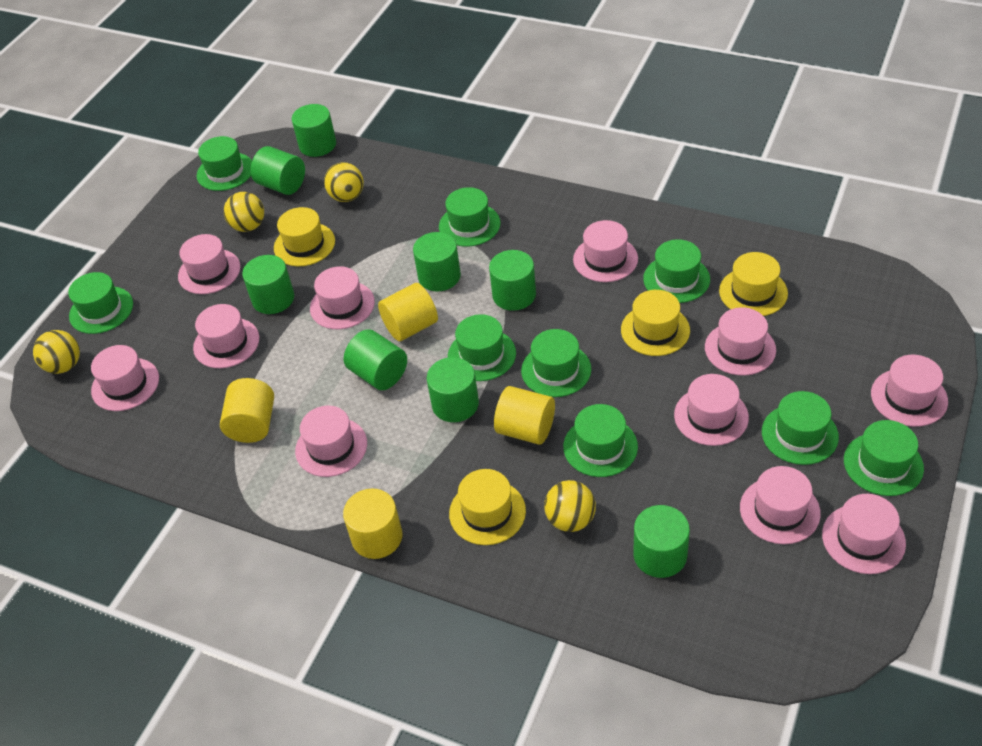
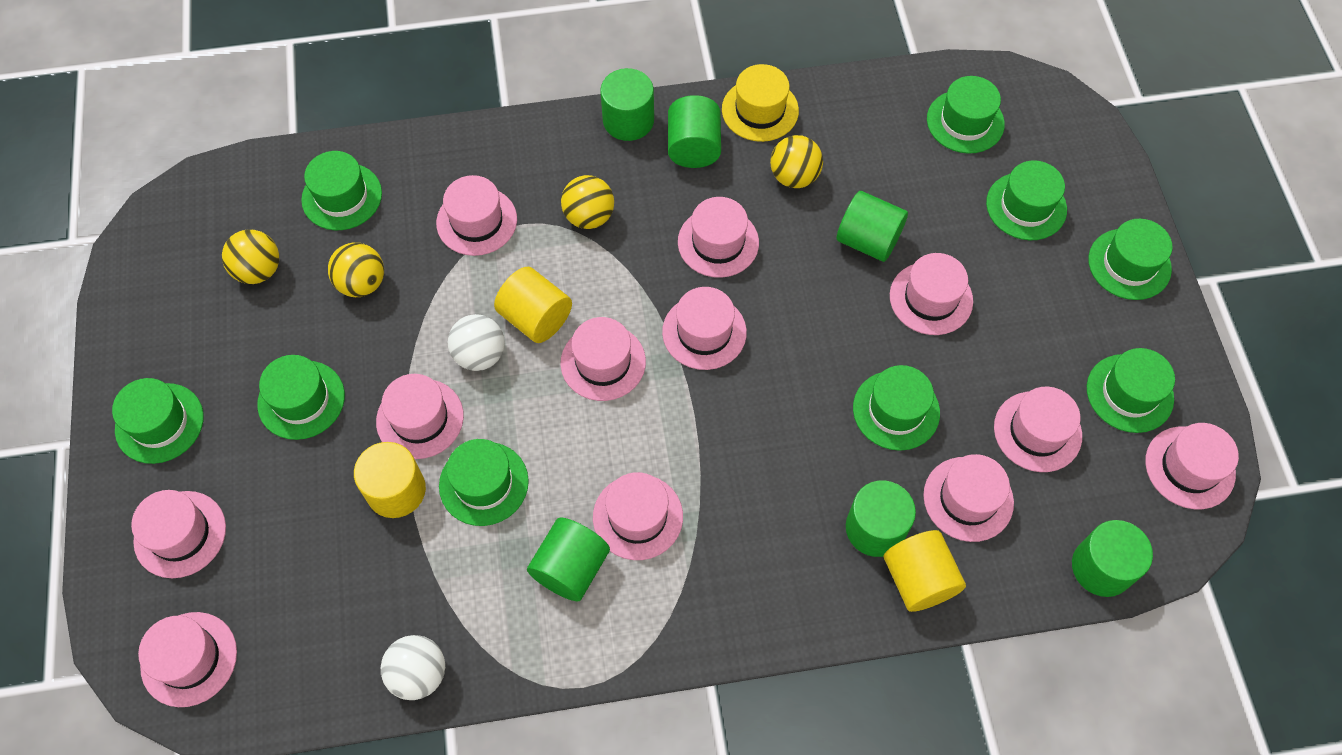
green cylinder: [242,255,294,314] [251,146,305,195] [292,104,336,157] [344,329,407,390] [413,232,461,291] [427,357,479,422] [489,250,536,311] [633,505,690,578] = 8 -> [527,517,610,601] [600,68,654,141] [668,95,721,168] [837,191,908,262] [846,480,916,557] [1072,520,1153,597] = 6
pink hat: [91,345,159,411] [178,234,240,294] [193,304,259,368] [295,406,367,477] [310,266,375,329] [573,220,638,282] [674,374,749,446] [705,307,776,376] [740,466,821,544] [822,494,906,574] [871,354,948,427] = 11 -> [131,490,226,578] [138,612,237,707] [376,374,464,459] [436,175,517,256] [560,317,646,401] [593,472,683,560] [662,287,747,370] [678,197,759,278] [890,253,973,335] [923,454,1014,542] [994,387,1082,472] [1145,423,1239,509] = 12
white ball: none = 0 -> [381,635,445,700] [448,314,505,371] = 2
yellow cylinder: [220,378,274,443] [343,489,402,559] [378,283,438,341] [494,386,555,445] = 4 -> [354,442,426,518] [494,267,572,343] [884,530,966,612] = 3
yellow hat: [274,207,335,266] [449,469,526,545] [621,290,690,356] [719,252,788,316] = 4 -> [722,64,799,142] = 1

